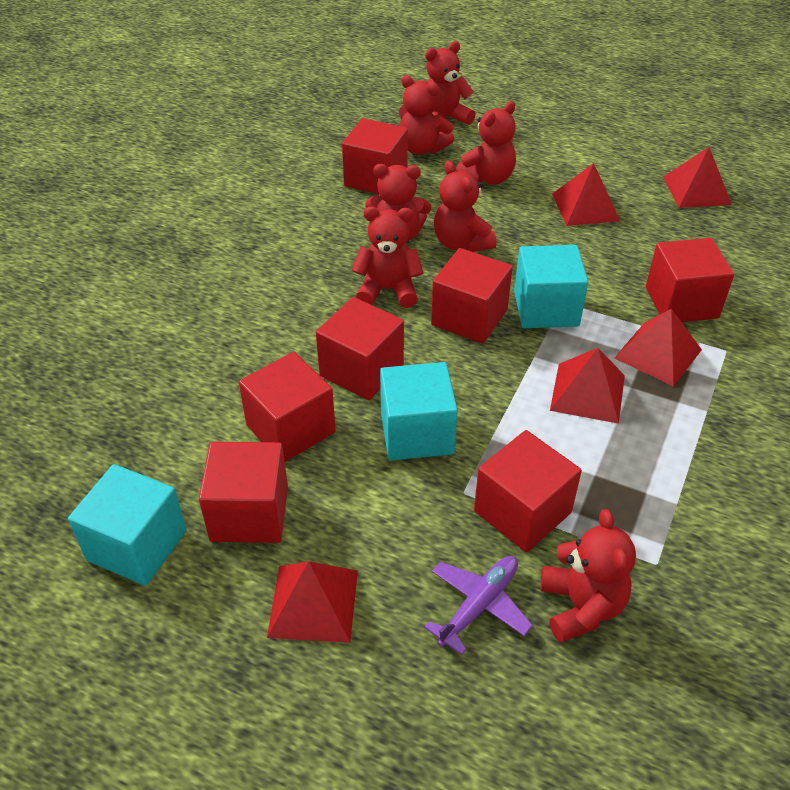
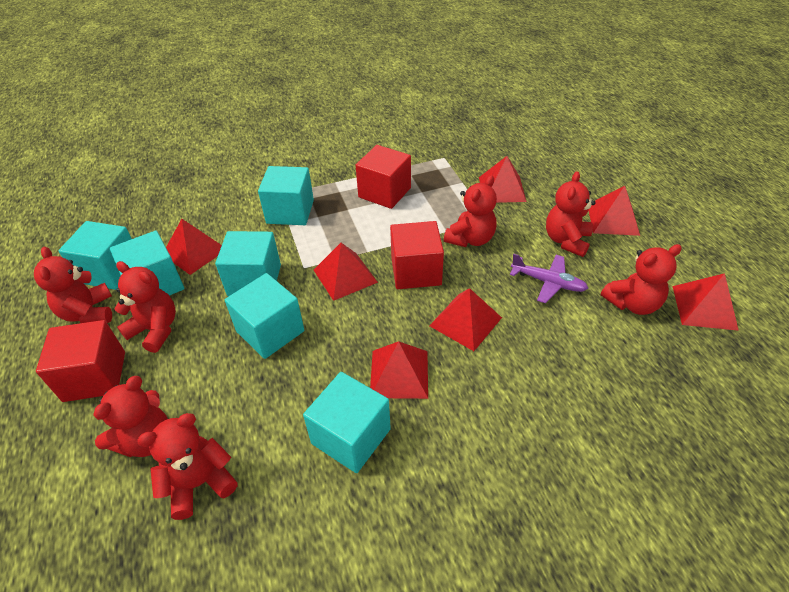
red cube: [199,442,288,543] [239,352,336,462] [316,297,404,400] [342,118,408,194] [431,248,513,344] [474,430,582,552] [646,238,734,322] = 7 -> [36,320,125,402] [356,145,411,209] [390,221,444,289] = 3
red pyramid: [267,561,358,643] [550,348,625,424] [552,163,620,226] [614,309,702,387] [663,147,732,208] = 5 -> [166,219,222,275] [314,243,378,301] [370,341,428,399] [429,288,502,351] [479,156,527,203] [589,186,640,236] [673,273,739,331] = 7
turquoise cube: [68,464,187,586] [380,362,458,460] [514,245,588,328] = 3 -> [58,221,132,290] [110,231,184,296] [215,231,281,296] [224,273,304,359] [258,166,314,225] [303,372,391,473] = 6

